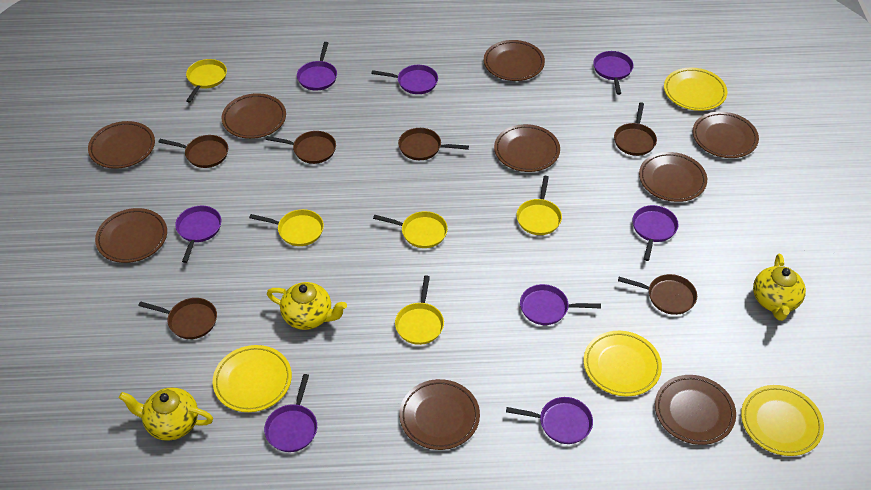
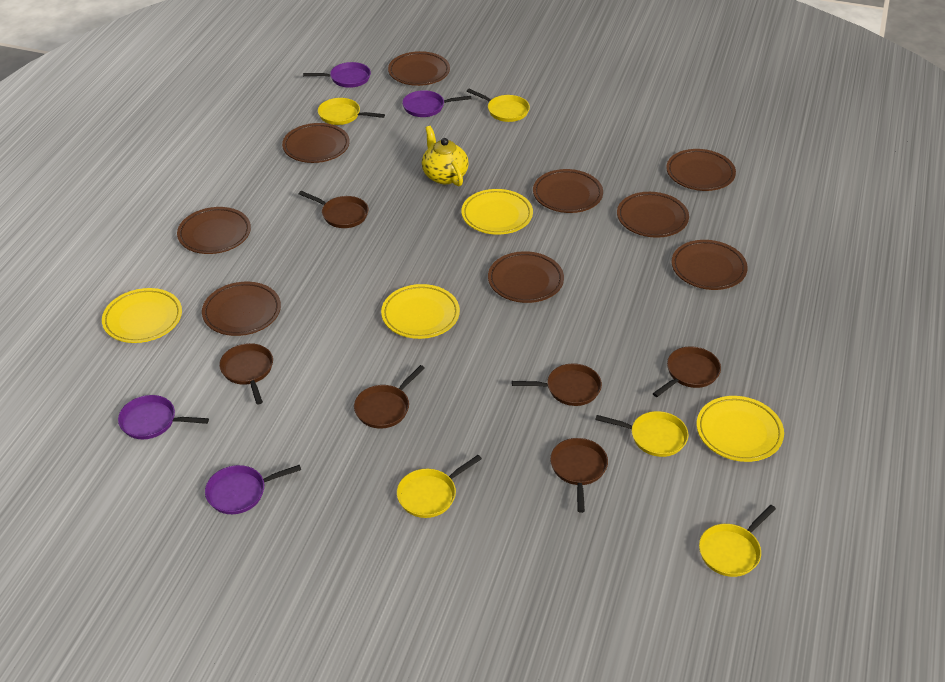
purple pan: [175,206,221,263] [264,374,317,452] [297,42,337,91] [371,65,438,94] [506,397,593,444] [520,284,601,325] [593,51,634,95] [632,205,679,261] = 8 -> [118,395,209,439] [205,465,301,514] [303,62,371,88] [402,90,472,117] = 4
yellow teapot: [119,387,213,441] [267,282,347,330] [753,254,806,321] = 3 -> [422,126,469,186] = 1

